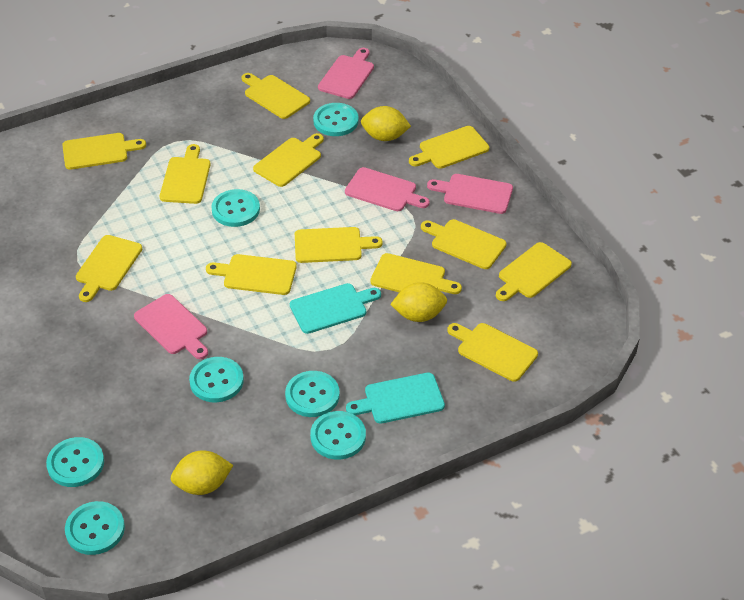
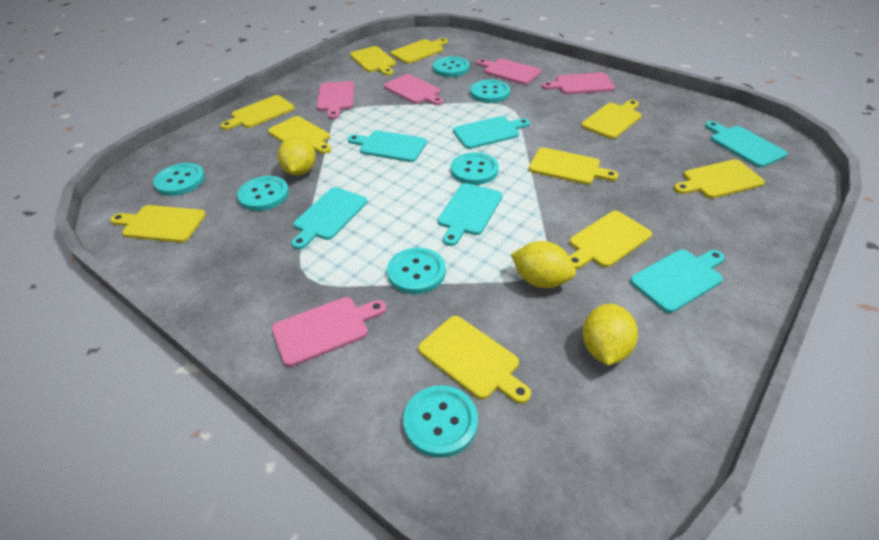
pink cutting board: [134,294,208,359] [318,48,374,99] [345,167,430,211] [427,174,513,214] = 4 -> [272,297,387,367] [316,81,354,119] [384,74,444,105] [477,59,542,85] [542,72,615,94] = 5
turquoise cutting board: [290,283,381,334] [346,373,445,424] = 2 -> [291,187,367,249] [348,130,427,162] [438,183,503,246] [453,116,530,149] [630,250,725,313] [705,121,788,167] = 6
yellow cutting board: [62,133,146,170] [76,235,142,302] [160,144,211,204] [206,254,297,295] [241,73,310,119] [253,133,324,187] [295,227,383,263] [370,253,462,294] [409,126,489,169] [421,219,507,269] [448,323,538,382] [496,242,572,301] = 12 -> [110,205,206,243] [220,95,295,130] [268,116,331,154] [350,46,396,76] [391,38,448,64] [418,316,531,404] [529,147,618,185] [569,211,652,269] [581,100,642,139] [674,159,765,198] = 10

